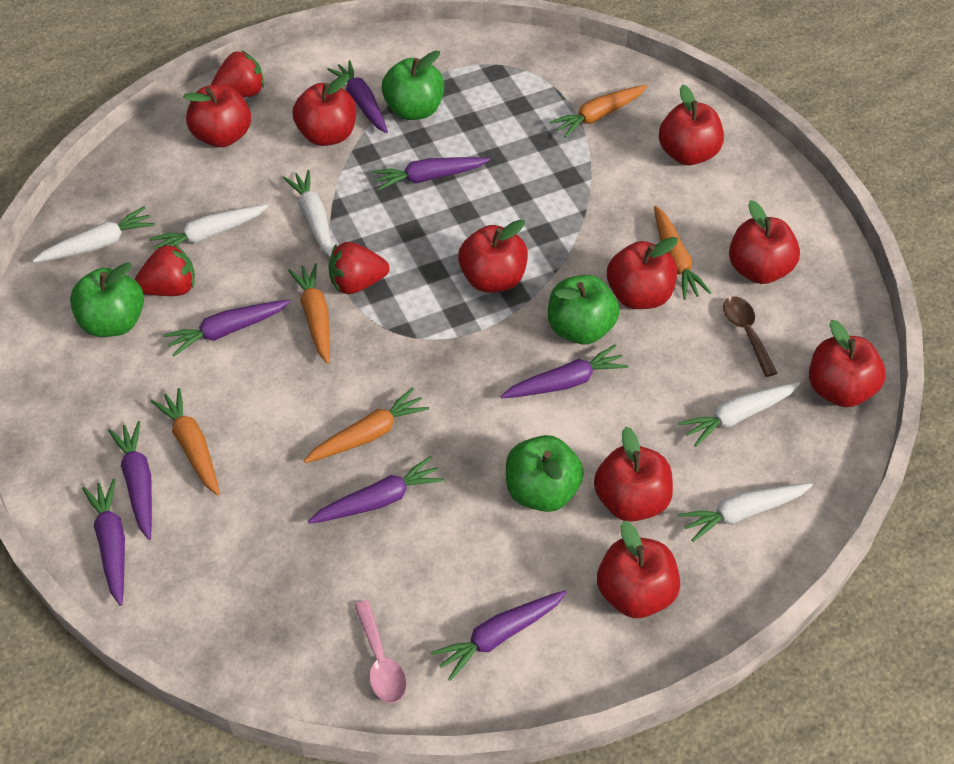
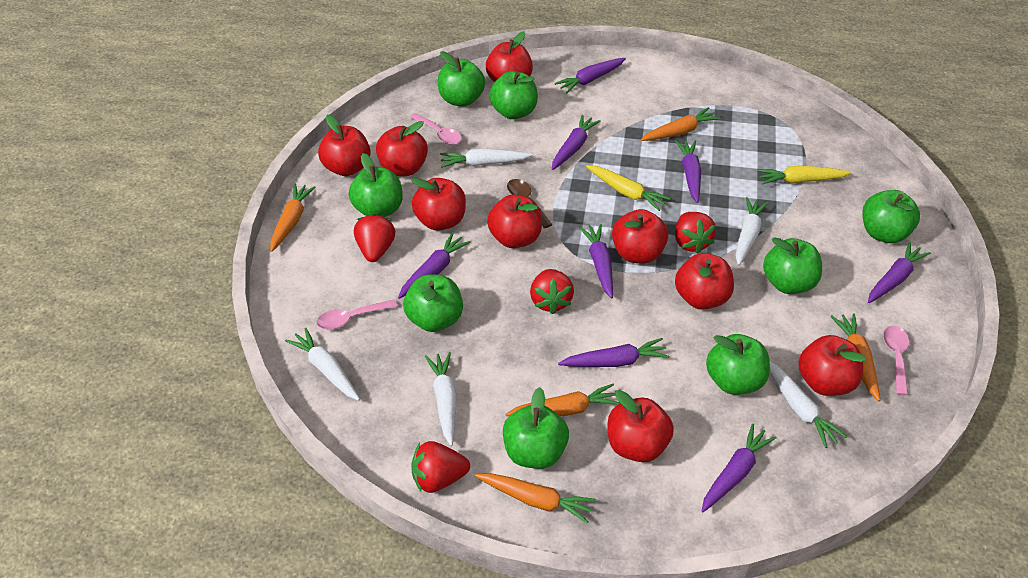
green apple: [70,262,144,337] [382,51,444,120] [506,435,584,512] [548,275,620,344] = 4 -> [349,153,403,217] [403,274,463,332] [438,51,485,107] [489,71,538,119] [503,387,569,469] [706,334,770,395] [763,237,822,294] [862,190,920,243] = 8
pink spoon: [354,600,407,703] = 1 -> [316,299,397,330] [410,113,462,145] [883,326,909,396] = 3
red strawberry: [135,243,195,296] [211,51,264,97] [329,242,389,294] = 3 -> [354,214,395,262] [411,441,470,493] [530,269,574,314] [675,212,716,254] = 4
yellow carrot: none = 0 -> [586,165,671,211] [757,166,852,185] = 2

